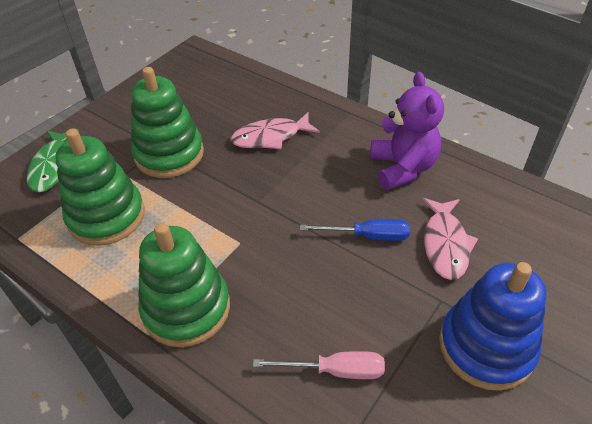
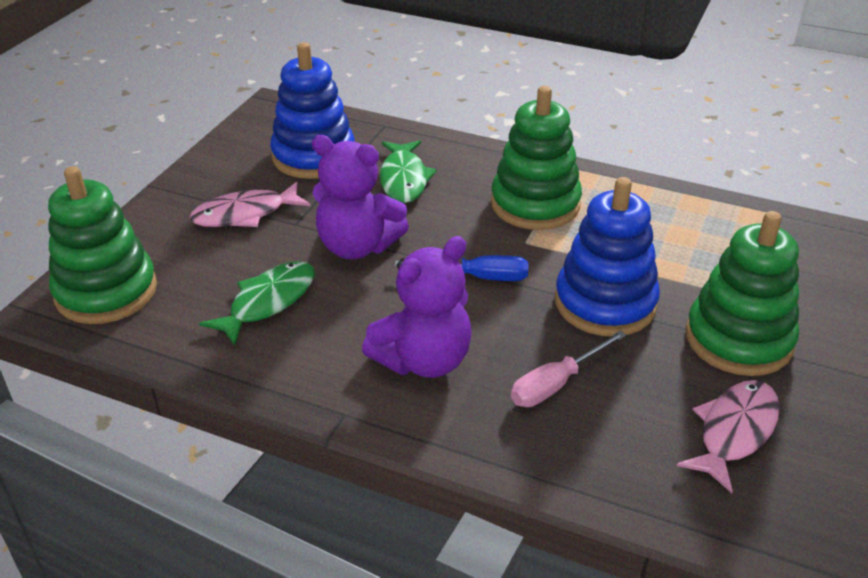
blue stacking toy: [439,262,546,391] = 1 -> [270,42,355,179] [555,177,660,336] = 2
green fish: [27,129,79,192] = 1 -> [199,261,315,346] [380,140,437,203] = 2
purple teddy bear: [370,72,444,190] = 1 -> [312,135,409,259] [362,236,472,378] = 2

